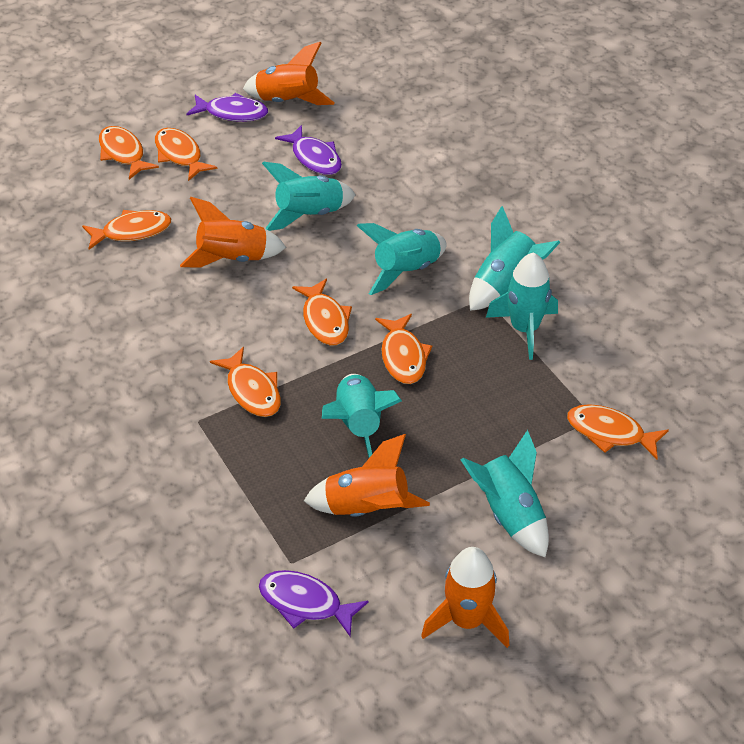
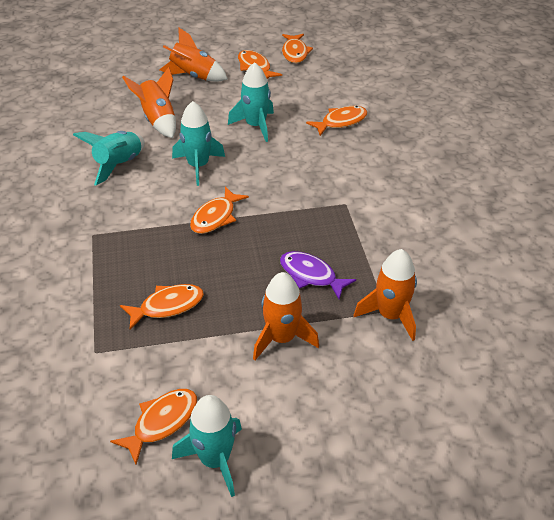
orange fish: [82,210,171,250] [99,126,159,179] [155,128,217,181] [210,347,281,417] [292,279,352,346] [375,314,432,384] [567,404,669,459] = 7 -> [110,389,197,465] [120,284,204,330] [190,187,249,234] [238,50,282,79] [282,34,313,63] [306,106,367,136] = 6
purple fish: [186,93,268,122] [259,570,369,636] [275,125,342,175] = 3 -> [280,251,356,300] = 1
turquoise rocket: [262,162,356,231] [322,374,402,458] [357,223,447,295] [460,430,549,557] [469,206,560,311] [486,252,558,360] = 6 -> [73,131,145,185] [172,101,225,186] [172,395,242,497] [228,62,274,142] = 4

